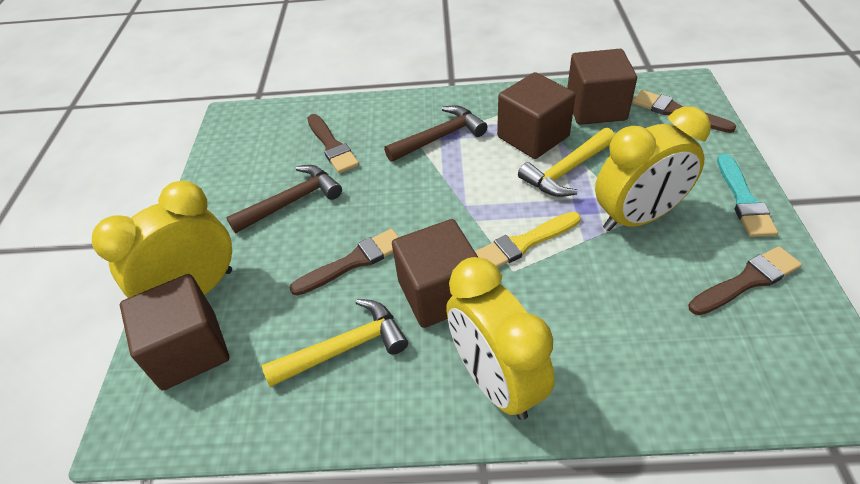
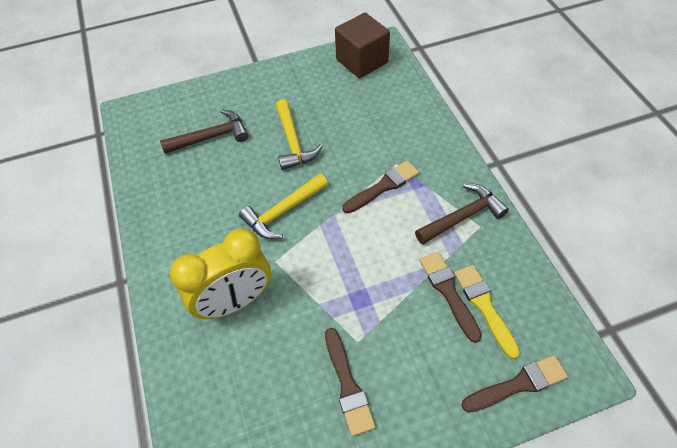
brown cube: [120,274,229,390] [392,219,479,328] [497,72,575,159] [567,49,637,125] = 4 -> [335,13,390,78] = 1
turquoise brush: [717,154,778,237] = 1 -> none = 0
yellow clock: [92,181,232,298] [447,257,555,420] [595,106,711,231] = 3 -> [170,228,271,319] = 1

